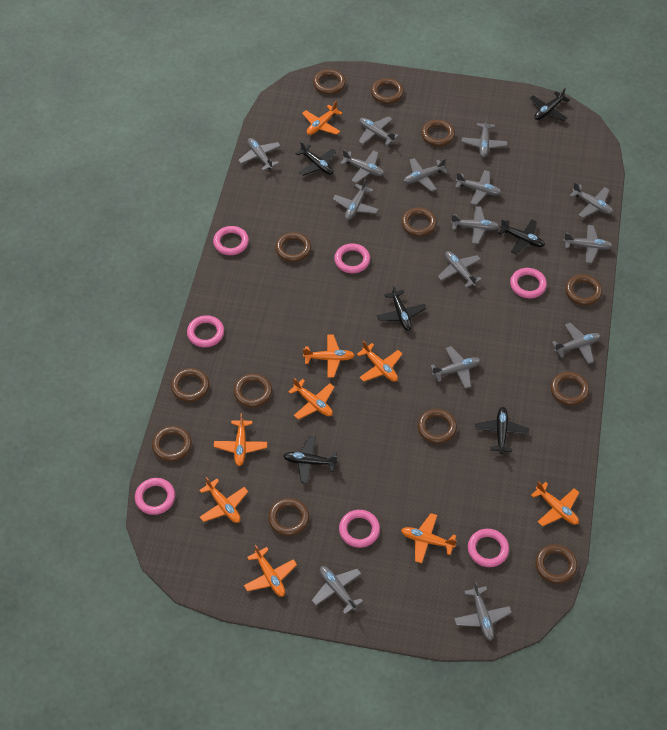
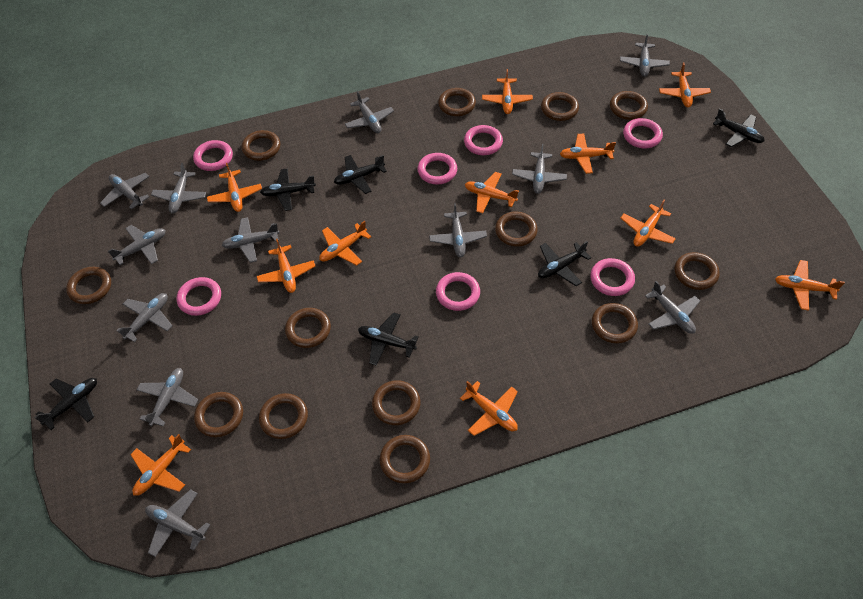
grey plane: [238,138,281,171] [312,566,363,614] [333,179,378,220] [340,150,384,183] [359,116,399,146] [404,158,448,192] [430,346,481,389] [438,251,482,288] [451,206,499,244] [454,582,512,641] [455,170,502,205] [462,116,507,158] [552,323,601,364] [563,225,613,263] [569,182,613,218] = 15 -> [100,173,150,209] [108,225,165,265] [116,293,172,342] [136,368,198,426] [145,489,210,557] [151,163,206,214] [222,217,279,263] [345,91,394,133] [429,203,487,257] [512,144,567,194] [620,34,670,77] [645,281,700,334] = 12
orange plane: [199,477,248,523] [214,413,267,466] [244,545,297,597] [288,378,334,420] [302,101,342,135] [303,335,355,378] [357,341,402,382] [401,513,457,563] [531,481,579,526] = 9 -> [130,434,191,496] [207,163,262,212] [257,239,315,293] [319,221,371,266] [460,381,518,436] [465,172,519,213] [482,69,533,114] [560,134,616,174] [621,199,676,247] [659,63,711,107] [775,260,845,311] = 11

